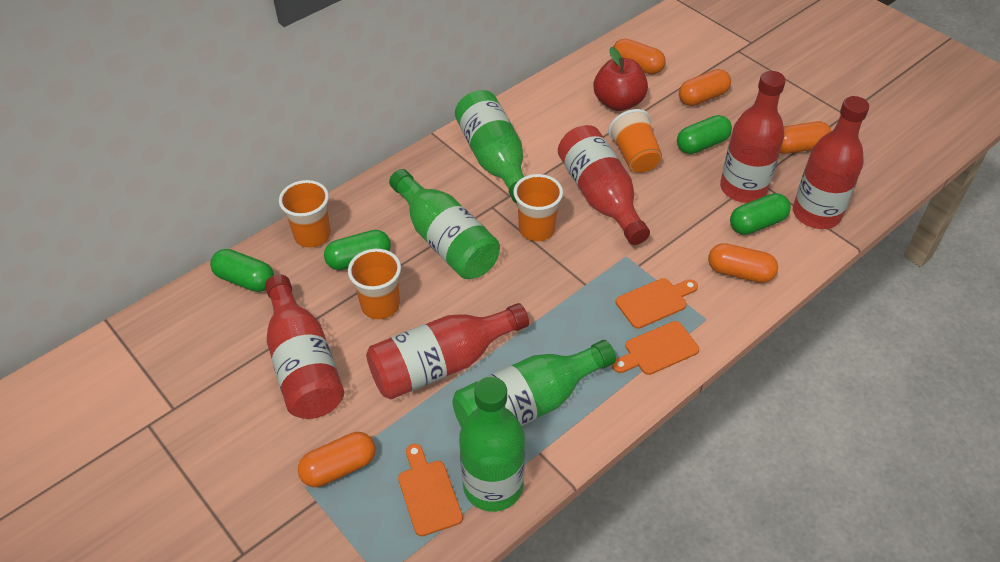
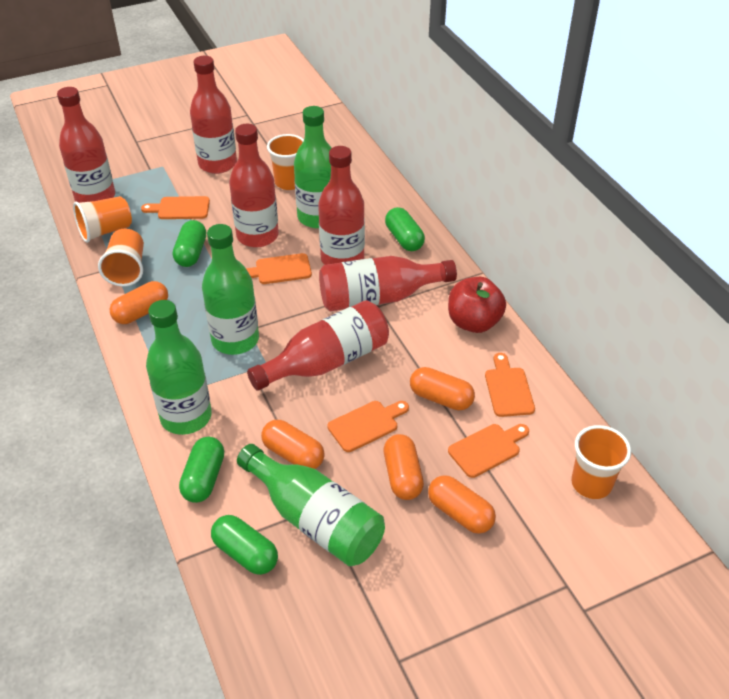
orange cutting board: [398,444,463,537] [612,321,699,375] [616,278,698,329] = 3 -> [141,196,210,219] [246,253,312,284] [327,401,409,452] [448,424,529,478] [485,353,535,417] = 5
red bottle: [265,274,344,419] [366,303,529,399] [558,125,650,245] [720,71,786,203] [793,96,869,229] = 5 -> [57,87,115,203] [190,56,237,174] [229,124,279,248] [247,300,389,391] [318,146,365,265] [319,256,457,311] = 6

